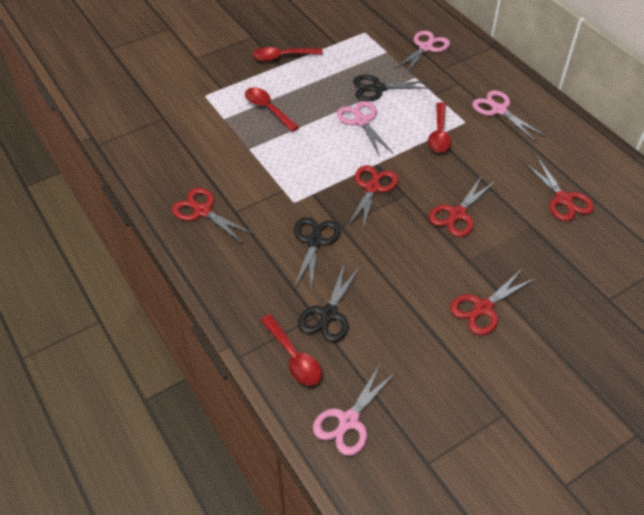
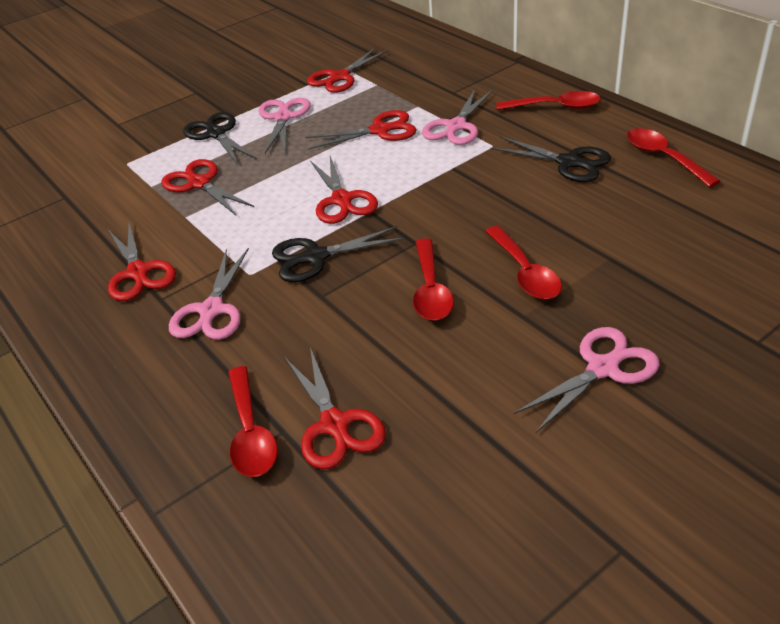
red scissors: [172,188,254,243] [347,165,398,230] [429,177,496,237] [450,269,536,335] [524,157,594,221] = 5 -> [108,223,176,301] [161,159,254,215] [285,348,386,469] [305,110,417,149] [307,48,389,93] [310,156,378,224] = 6
red spoon: [245,87,299,132] [253,47,323,61] [261,314,322,386] [428,102,451,152] = 4 -> [228,366,278,477] [413,238,454,320] [485,226,562,300] [496,91,601,110] [627,128,720,187] = 5

